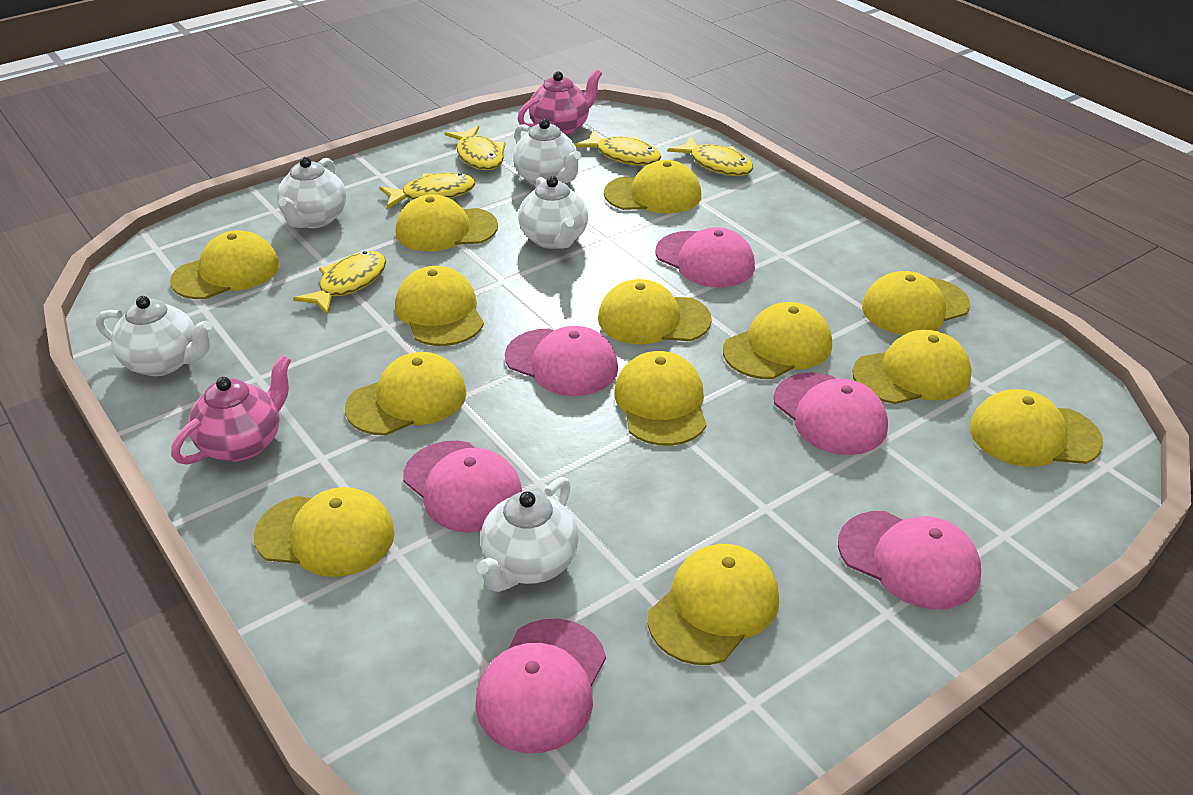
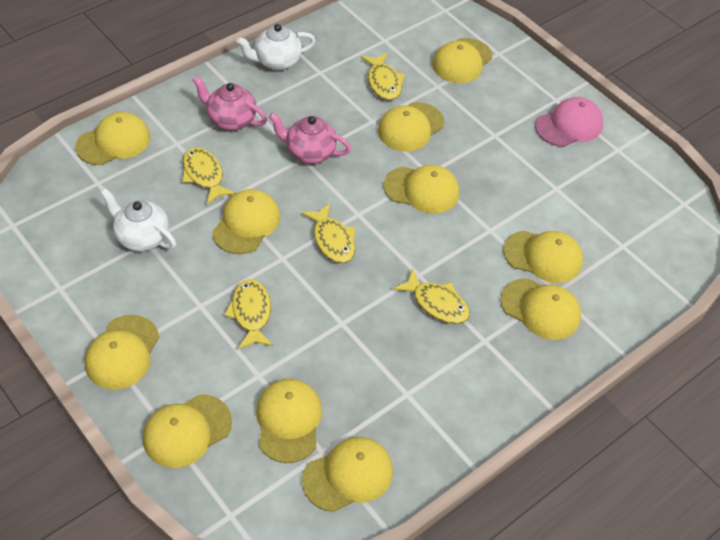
pink cap: [403,441,522,532] [475,619,606,753] [505,326,618,396] [656,227,755,288] [774,372,888,455] [838,511,981,610] = 6 -> [535,97,603,147] = 1
white teapot: [96,296,212,376] [276,157,347,228] [477,477,579,592] [513,119,581,186] [518,176,588,249] = 5 -> [100,188,176,251] [236,24,316,70] = 2
yellow cap: [170,230,279,299] [254,487,395,577] [345,352,467,435] [395,266,484,346] [396,194,498,251] [598,279,712,344] [604,160,702,214] [614,351,706,446] [648,544,779,665] [723,302,832,379] [852,330,971,404] [862,271,970,335] [970,389,1103,467] = 13 -> [76,112,150,165] [85,315,159,390] [143,394,232,468] [212,189,280,254] [256,379,322,463] [302,437,393,512] [378,102,444,151] [384,165,459,214] [432,38,492,83] [501,278,581,340] [503,231,583,283] = 11

